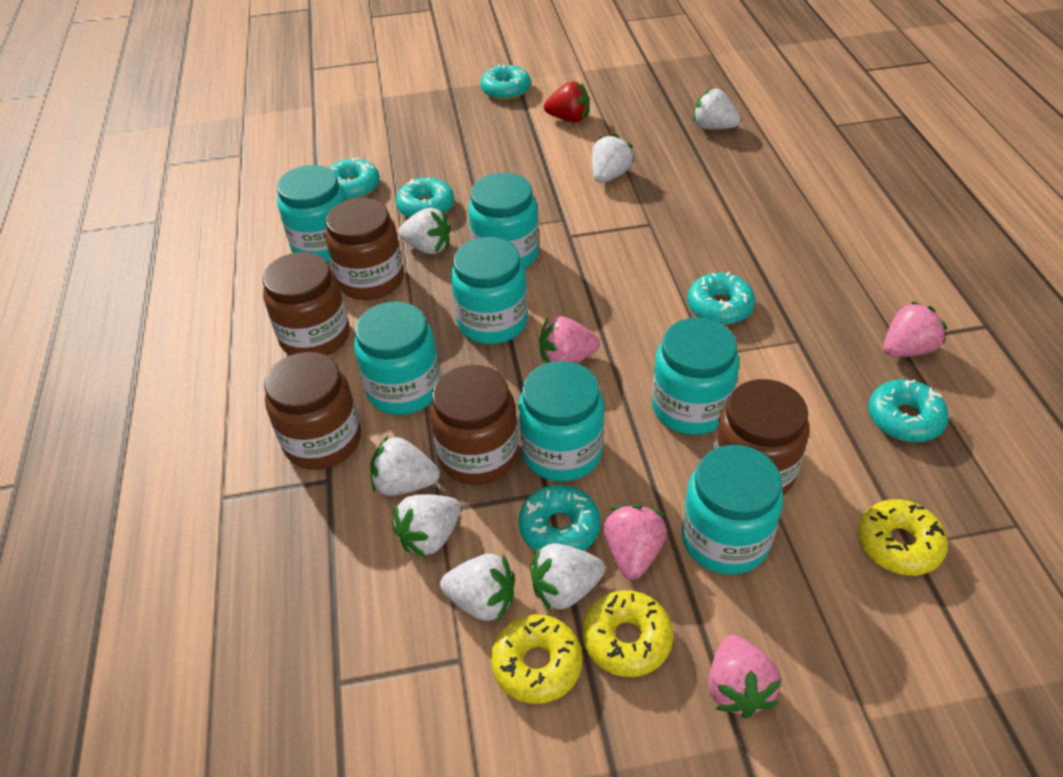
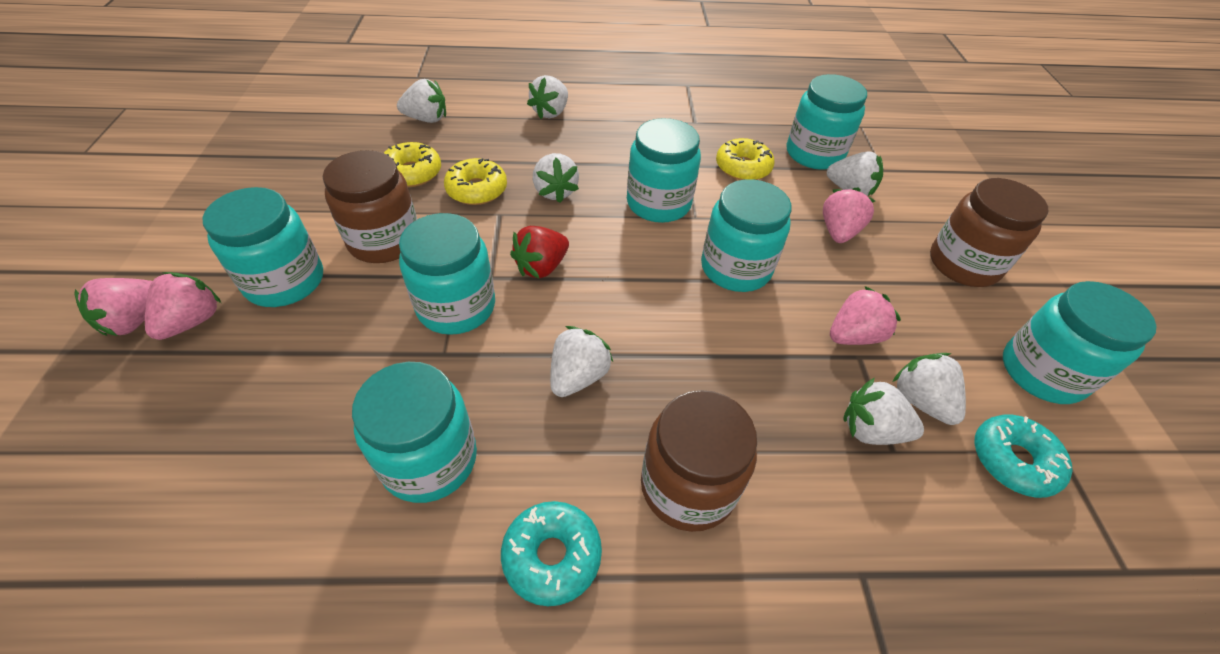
brown jar: [263,252,350,356] [264,352,361,470] [325,198,404,300] [430,365,519,485] [713,379,809,495] = 5 -> [323,150,417,263] [641,390,757,532] [930,178,1048,287] = 3
turquoise donut: [329,158,380,200] [396,178,454,218] [481,64,531,100] [518,485,600,552] [687,272,755,324] [868,379,949,442] = 6 -> [501,501,602,606] [974,415,1073,498] = 2

